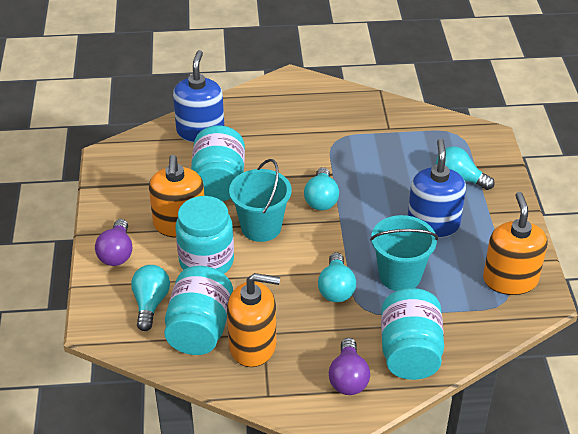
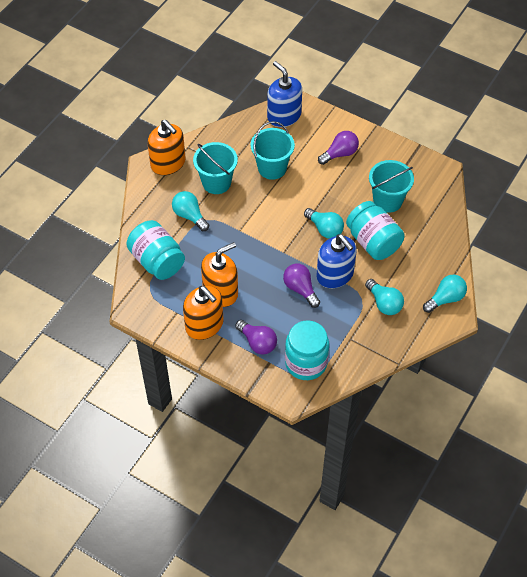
purple light bulb: [95,219,132,266] [329,338,370,395] = 2 -> [235,320,277,355] [283,263,320,308] [318,131,359,165] = 3
turquoise bucket: [229,159,292,242] [370,215,438,291] = 2 -> [193,142,238,194] [251,121,295,180] [369,160,414,213] = 3
turquoise jar: [164,266,233,355] [176,196,234,274] [191,125,245,201] [381,288,444,380] = 4 -> [127,220,185,280] [285,320,329,380] [346,201,405,260] = 3

